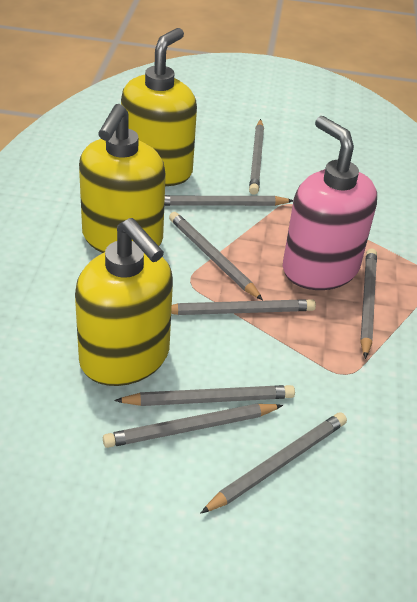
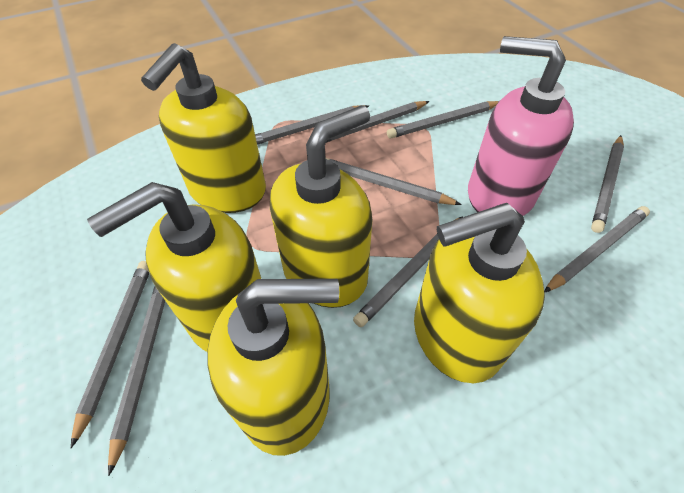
grey pencil: [103,404,283,448] [114,385,295,406] [164,195,293,206] [169,212,263,300] [171,299,316,315] [200,412,347,514] [249,119,264,195] [360,249,377,359] = 8 -> [71,261,149,448] [108,286,165,476] [255,105,369,145] [326,101,430,143] [326,158,462,205] [353,216,463,327] [387,101,499,139] [544,206,650,292] [591,135,624,233] = 9
yellow soap dispenser: [75,218,173,386] [79,104,166,253] [121,28,197,186] = 3 -> [87,182,261,352] [141,43,266,213] [207,279,339,456] [270,105,373,308] [414,203,545,383] = 5

